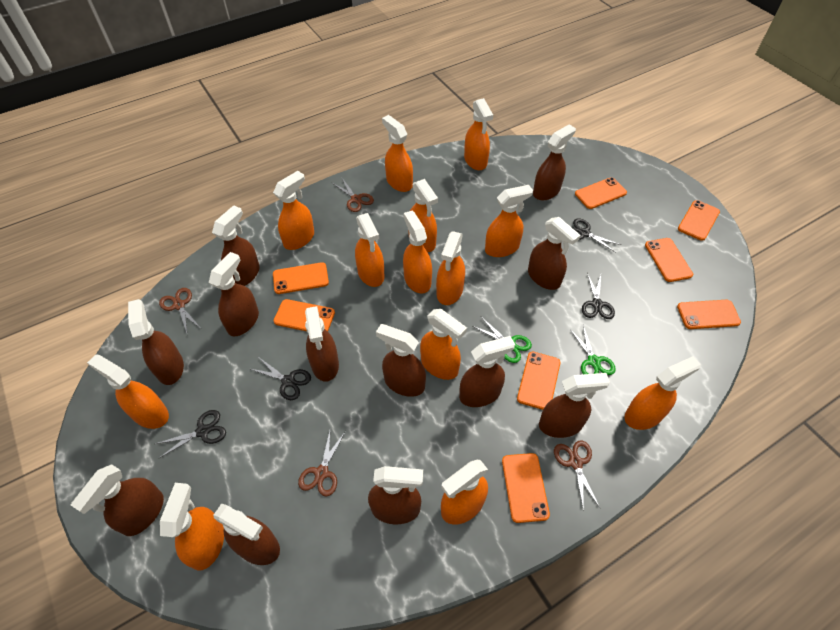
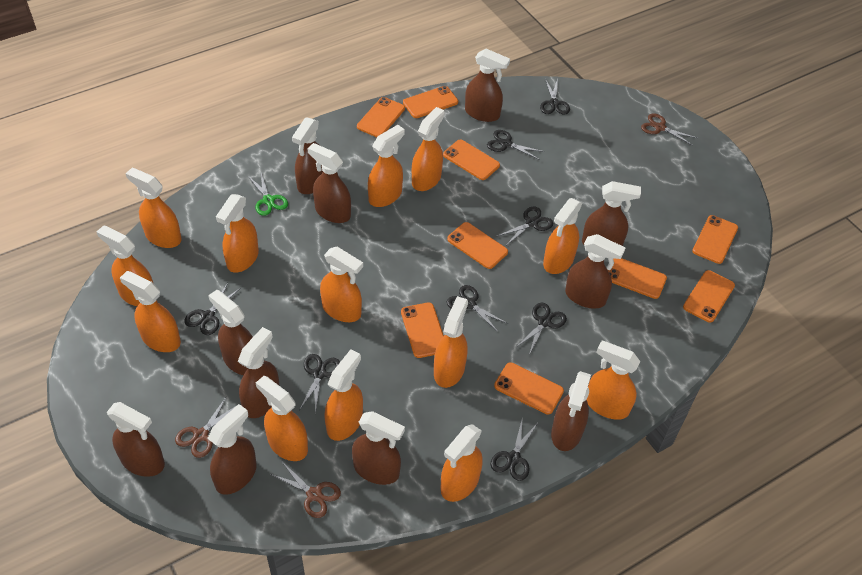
black scissors: [155,410,226,459] [248,357,311,400] [573,219,621,253] [582,273,615,319] = 4 -> [184,283,241,335] [299,354,340,414] [447,285,508,332] [487,130,545,160] [491,417,538,481] [497,207,553,245] [515,303,567,355] [540,79,570,114] = 8
brown scissors: [159,288,200,336] [298,427,346,496] [331,178,374,212] [554,440,600,511] = 4 -> [175,397,236,458] [270,461,341,518] [641,113,697,146] = 3
brown spray bottle: [71,464,164,536] [128,299,184,385] [209,252,259,336] [212,205,260,286] [213,503,280,565] [305,306,339,382] [368,466,423,524] [376,324,426,397] [459,336,515,407] [528,217,581,290] [533,124,576,200] [539,373,610,438] = 12 -> [107,402,165,477] [207,404,257,495] [208,290,253,375] [238,327,279,418] [292,117,323,194] [308,143,351,223] [352,411,405,485] [465,49,510,122] [551,371,591,451] [565,234,625,309] [582,181,641,246] = 11
green scissors: [473,317,532,363] [569,325,616,375] = 2 -> [247,173,288,216] = 1
orange phone: [273,262,329,294] [274,299,335,331] [502,453,550,523] [517,352,561,410] [575,177,627,209] [645,238,693,282] [677,300,741,329] [678,200,720,241] = 8 -> [357,97,405,137] [401,302,444,358] [403,86,458,118] [443,140,500,180] [447,222,508,269] [494,362,564,415] [608,258,667,299] [683,270,735,323] [692,215,738,264] = 9

